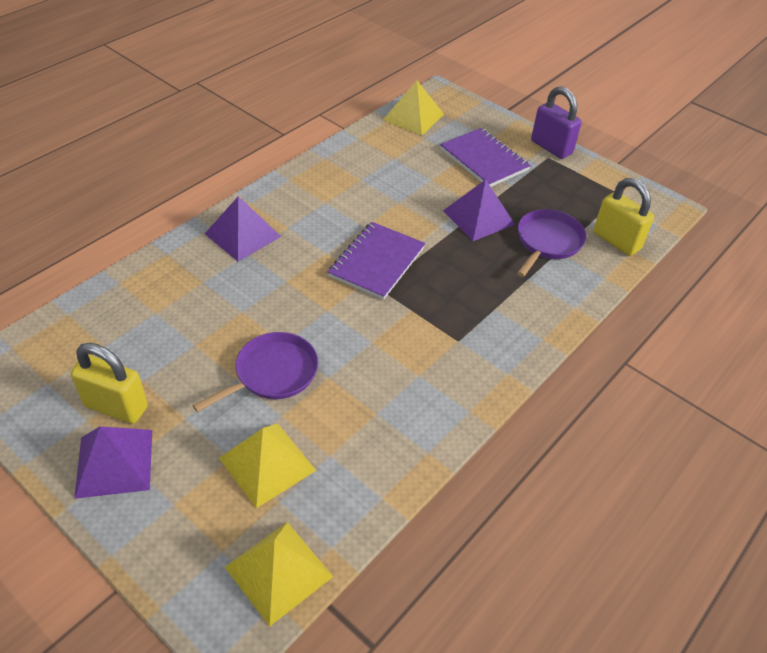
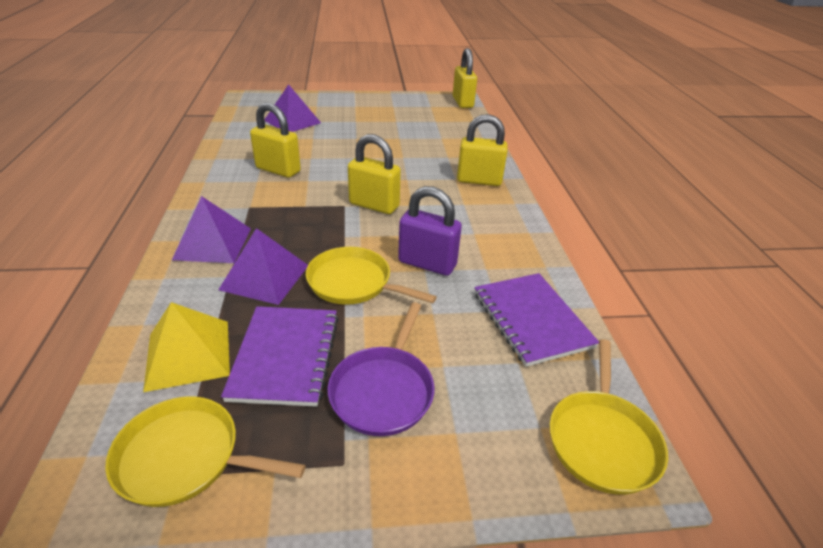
purple pan: [193,332,318,412] [517,209,587,277] = 2 -> [328,302,434,436] = 1
yellow padlock: [71,343,148,424] [593,178,654,256] = 2 -> [250,103,301,178] [348,134,401,214] [453,48,477,108] [457,114,508,186] = 4
yellow pan: none = 0 -> [105,396,306,507] [306,247,437,305] [550,339,668,495] = 3
yellow pyramid: [219,424,316,508] [225,522,333,627] [383,80,444,135] = 3 -> [143,302,230,392] = 1

